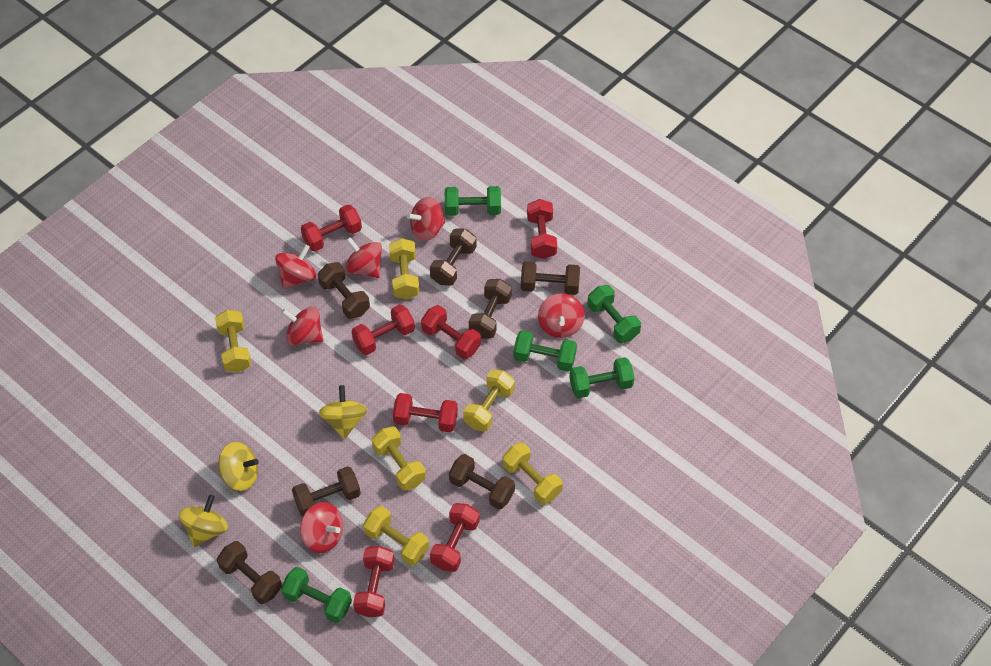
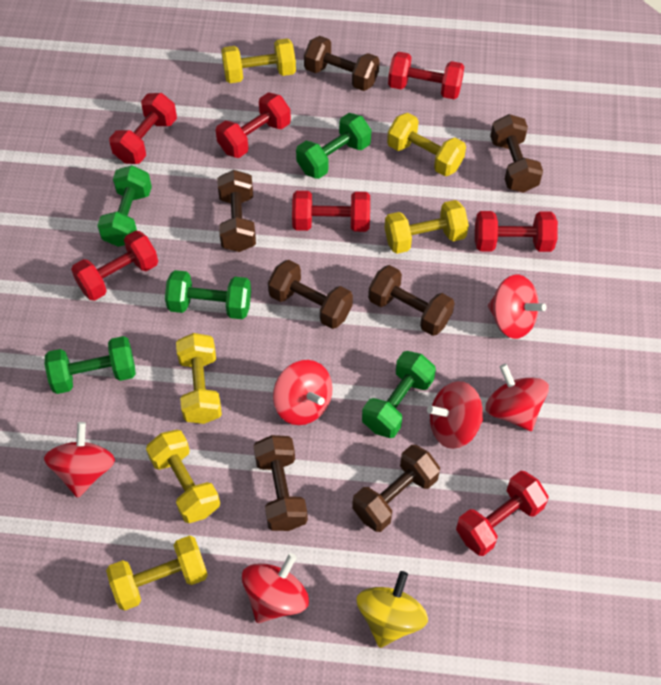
yellow spinning top: [179,495,228,547] [218,442,259,491] [319,385,367,439] = 3 -> [357,571,428,648] = 1

